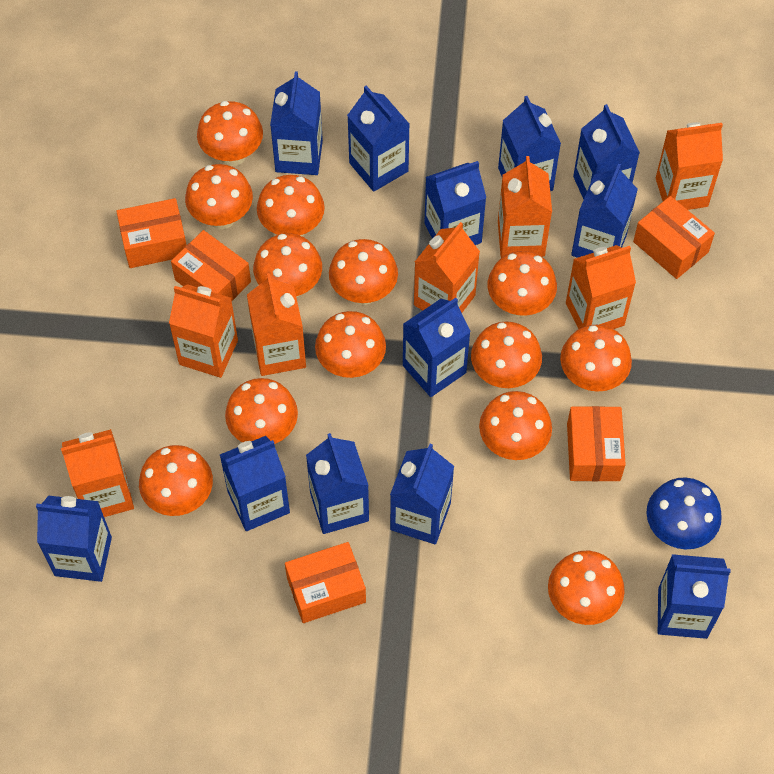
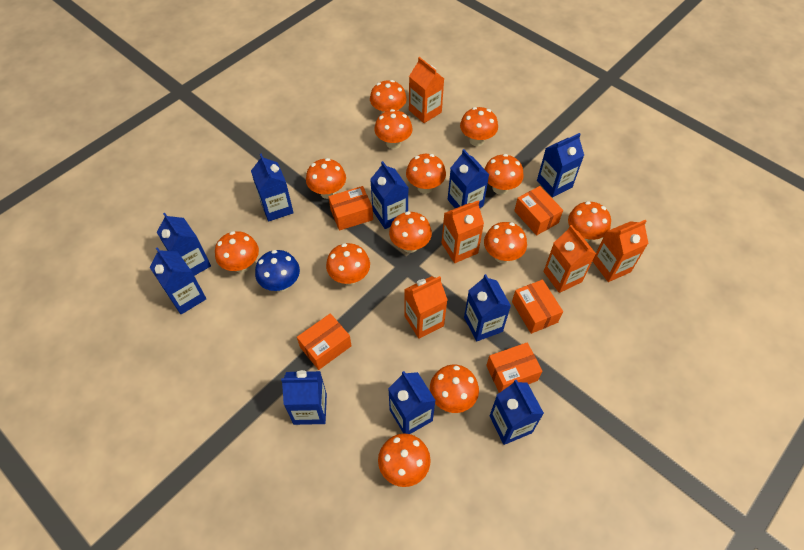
blue carton: [36,495,112,582] [220,436,290,531] [270,71,323,175] [306,433,369,534] [347,85,410,192] [390,444,454,544] [403,298,471,397] [424,161,486,245] [498,96,561,191] [571,164,638,258] [573,104,640,200] [658,554,731,639] = 12 -> [150,247,206,314] [157,213,211,276] [251,153,294,221] [281,370,327,425] [370,161,408,229] [388,371,436,434] [448,149,489,208] [464,274,511,342] [490,380,544,445] [537,133,584,197] = 10
orange carton: [61,429,134,517] [169,284,238,378] [247,273,306,376] [414,222,480,313] [498,156,552,258] [566,245,636,329] [656,122,723,210] = 7 -> [404,276,448,339] [409,57,444,123] [442,200,484,263] [543,225,596,293] [593,220,649,282] = 5

